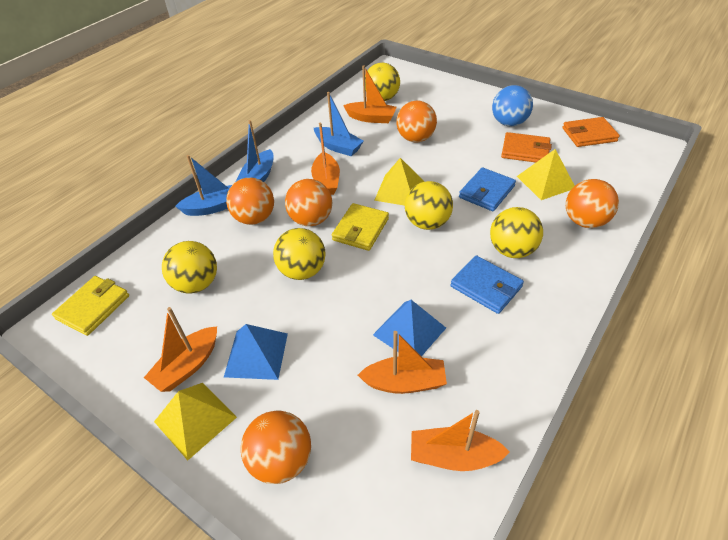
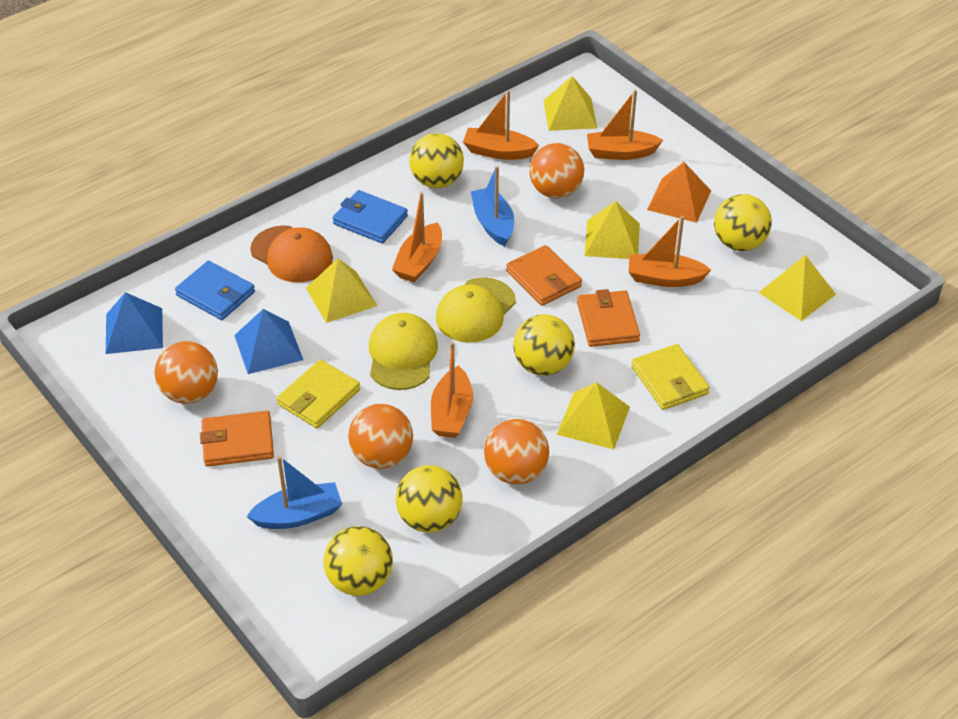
blue ball: [492,85,533,127] = 1 -> none = 0
blue boat: [175,155,232,216] [236,120,274,182] [314,92,364,156] = 3 -> [246,456,342,529] [471,166,514,247] = 2
orange ball: [226,178,274,225] [241,411,311,484] [285,179,332,226] [396,101,437,142] [566,179,619,228] = 5 -> [154,341,218,404] [348,404,413,469] [484,419,549,484] [529,143,584,198] = 4
orange cap: none = 0 -> [250,225,333,282] = 1
orange pyramid: none = 0 -> [647,162,711,223] = 1
orange wallet: [501,132,552,163] [562,117,620,147] = 2 -> [200,411,274,467] [506,245,582,306] [577,289,640,347] = 3
yellow cap: none = 0 -> [369,313,438,390] [436,277,516,343] = 2
yellow pyramid: [154,383,237,460] [374,158,424,206] [517,149,575,200] = 3 -> [306,258,377,323] [543,76,597,131] [557,382,630,450] [584,201,640,259] [758,255,836,321] = 5

